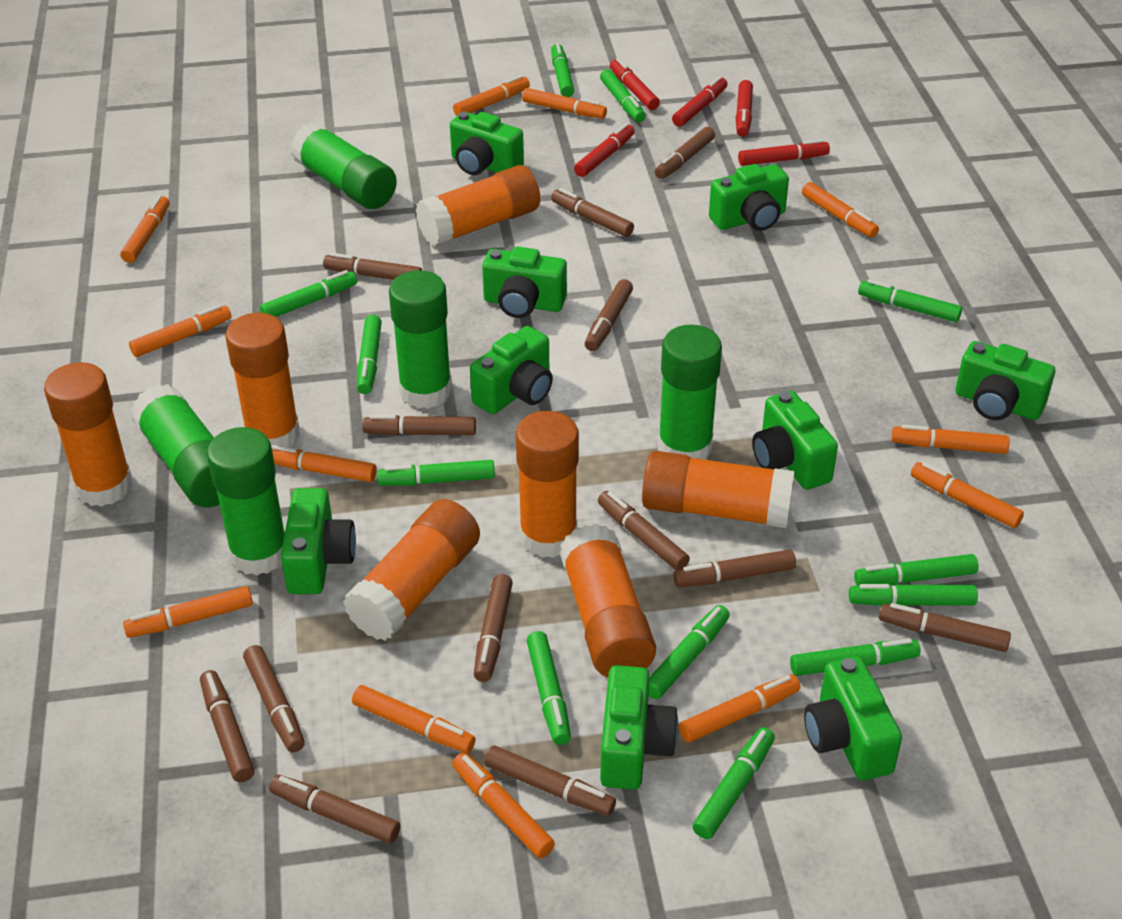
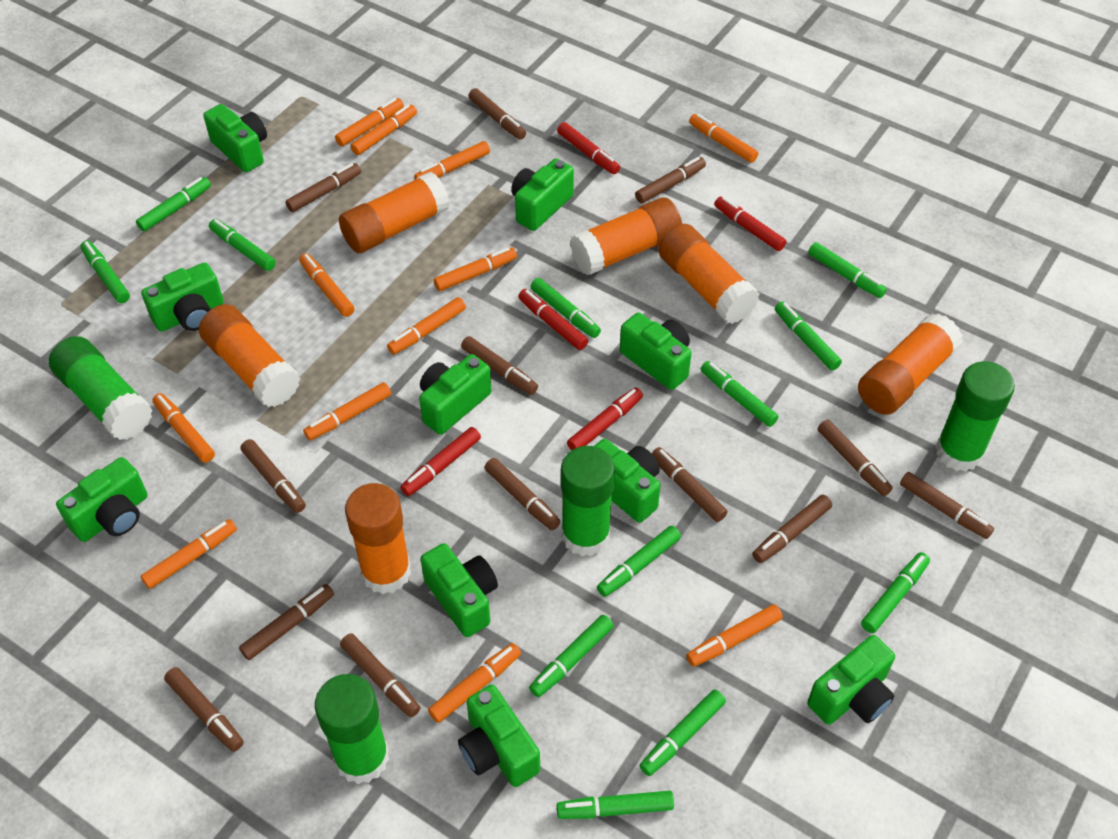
green camera: [281,488,356,594] [450,112,524,175] [470,326,553,414] [482,247,567,318] [600,665,679,789] [709,164,789,231] [752,391,838,490] [804,656,902,781] [955,341,1055,420] = 9 -> [56,457,148,542] [141,262,224,332] [203,104,267,172] [419,354,492,435] [421,543,498,637] [458,685,540,787] [511,158,574,231] [594,439,661,523] [620,313,692,390] [807,635,895,725] = 10
green glue stick: [131,384,220,507] [207,427,285,576] [290,122,397,209] [389,270,452,409] [658,325,722,460] = 5 -> [49,336,152,440] [315,674,389,784] [561,446,615,556] [936,361,1015,472] = 4
orange glue stick: [44,362,133,507] [225,313,300,448] [343,499,480,641] [416,165,540,247] [516,411,579,558] [560,524,656,677] [642,451,795,528] = 7 -> [199,304,300,407] [339,172,450,253] [345,483,411,594] [570,197,682,275] [659,224,759,324] [858,313,963,415] = 6

